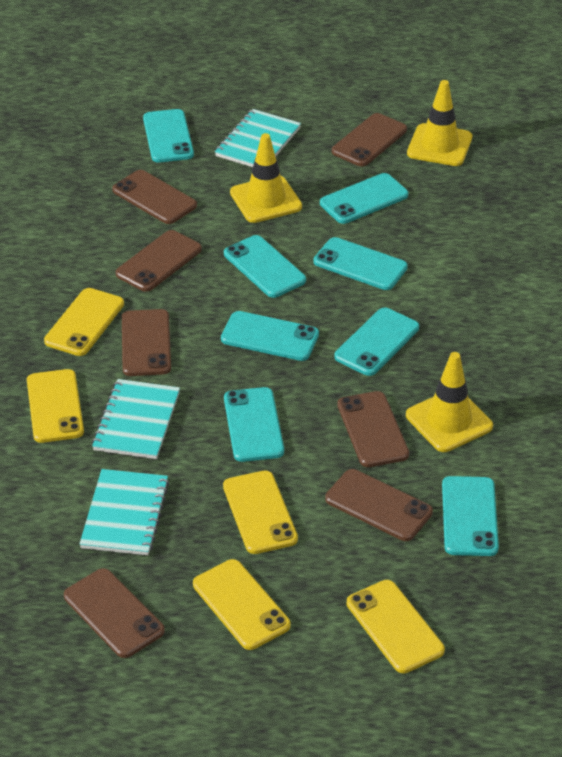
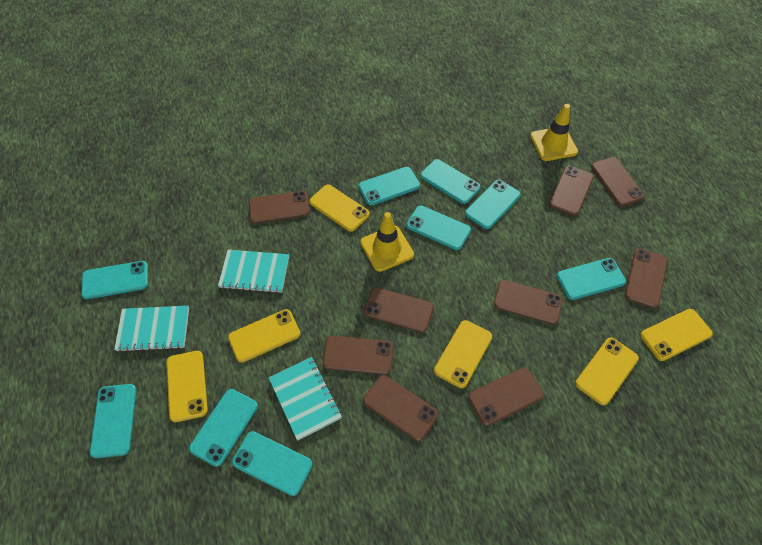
brown phone: [64,568,165,658] [112,170,197,224] [116,230,202,292] [122,309,171,376] [325,469,433,541] [332,113,407,167] [337,391,409,467] = 7 -> [249,191,310,224] [323,336,393,375] [363,375,438,441] [364,287,434,333] [468,368,544,426] [494,280,563,325] [549,166,594,216] [591,157,645,206] [625,248,667,308] = 9
turquoise phone: [143,109,194,162] [221,311,319,361] [224,235,306,298] [224,387,284,462] [314,237,408,290] [320,173,408,224] [334,308,419,376] [442,476,499,556] = 8 -> [81,261,148,299] [90,384,136,458] [189,389,258,467] [232,431,312,496] [358,167,420,206] [406,206,471,250] [420,159,481,204] [465,180,520,229] [557,258,626,300] = 9
yellow phone: [27,369,84,443] [44,288,124,356] [193,559,291,650] [223,470,298,554] [347,580,445,673] = 5 -> [166,351,208,422] [228,309,301,363] [309,185,370,232] [434,320,492,388] [575,338,639,405] [640,309,713,361] = 6
yellow traffic cone: [230,133,302,223] [406,352,493,452] [407,80,472,166] = 3 -> [360,212,414,272] [530,104,578,161] = 2

